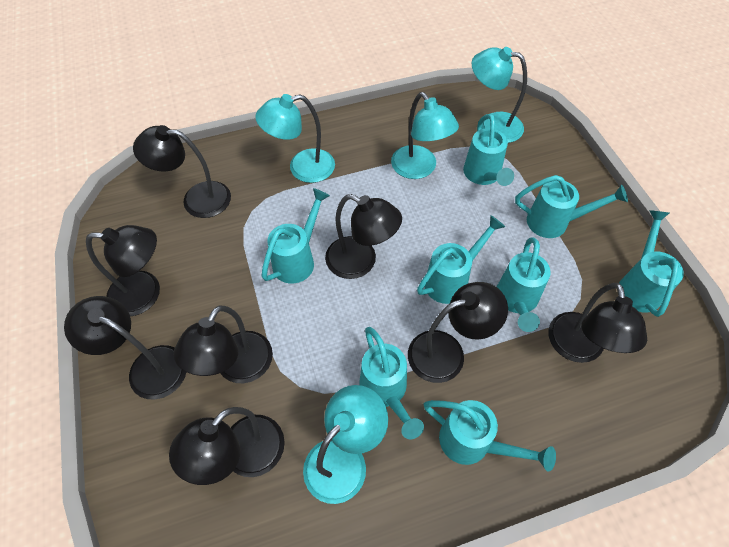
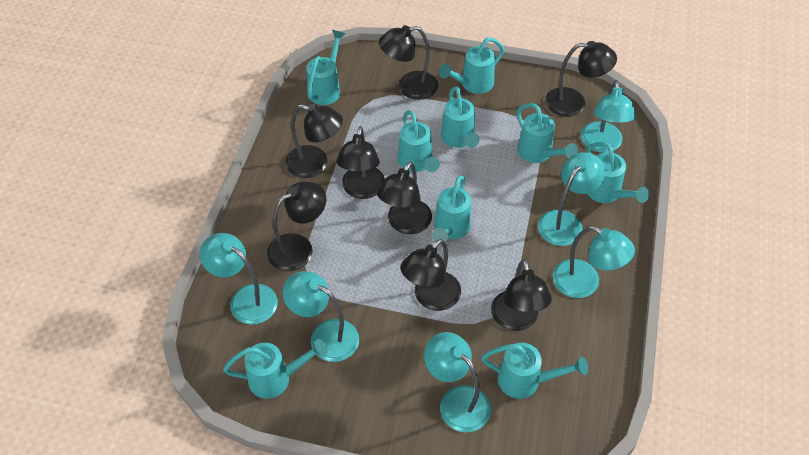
turquoise lamp: [255,94,335,183] [303,385,388,504] [391,92,459,179] [472,47,527,143] = 4 -> [200,233,278,325] [283,271,359,362] [424,332,491,432] [538,152,605,246] [553,226,635,298] [581,80,636,153] = 6
turquoise watering can: [262,188,330,284] [359,327,424,439] [417,215,505,304] [424,400,556,472] [463,114,514,186] [497,238,551,332] [515,175,628,238] [619,210,684,317] = 8 -> [223,339,327,399] [306,30,345,105] [398,110,440,172] [432,176,471,244] [439,37,504,94] [441,86,479,148] [481,343,588,399] [516,103,578,163] [586,142,650,203] = 9

